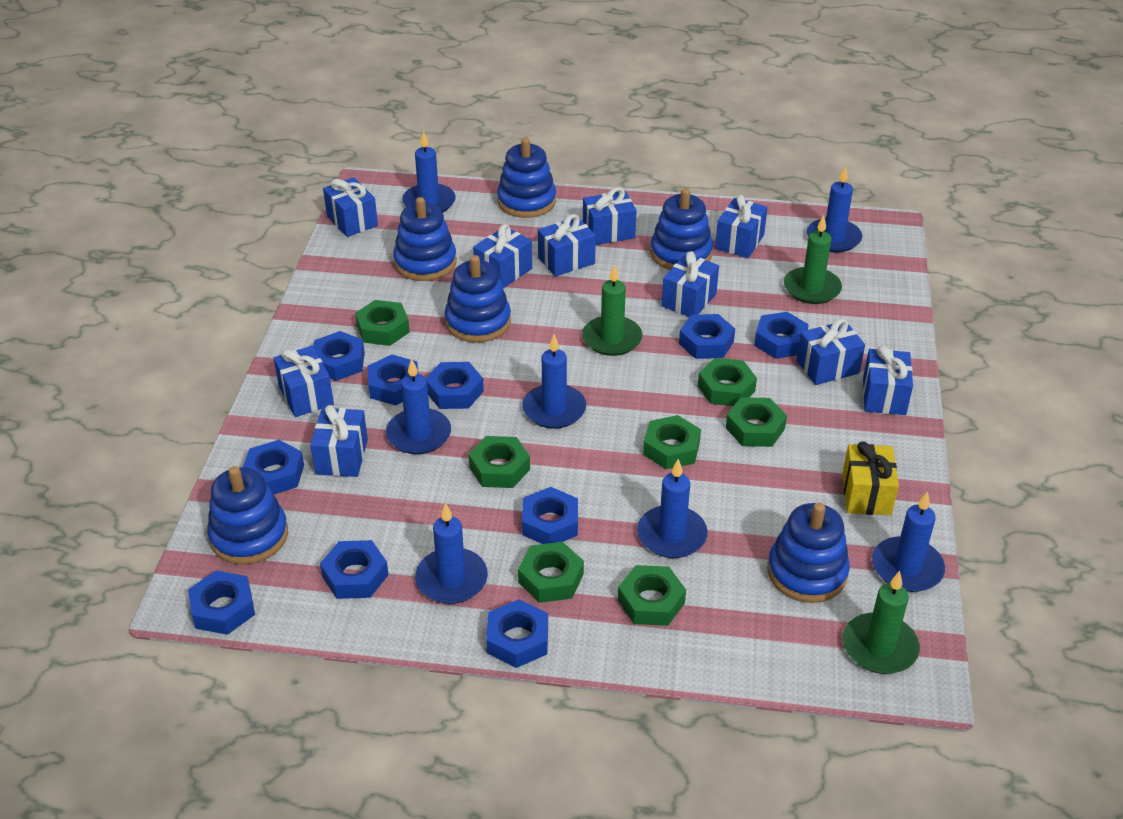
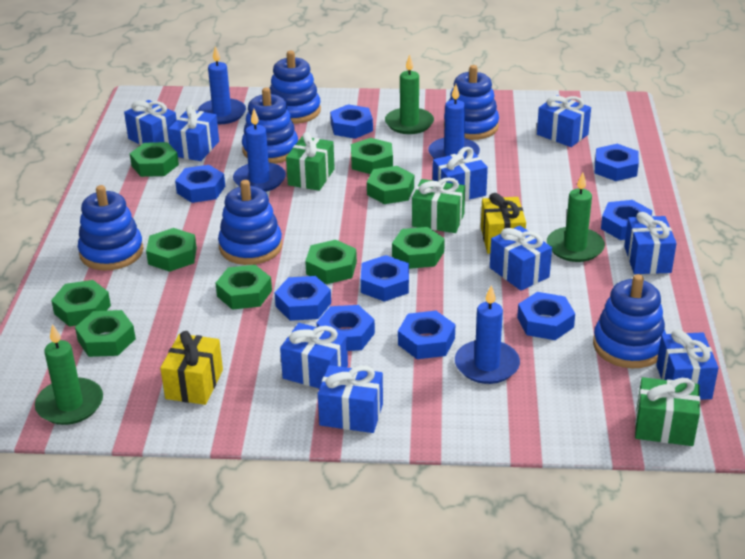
blue candle: [386,358,451,454] [402,131,456,213] [415,503,488,604] [522,335,586,429] [637,459,708,558] [807,166,862,252] [872,491,945,592] = 7 -> [198,46,246,124] [233,109,286,192] [429,84,480,159] [455,285,520,384] = 4
blue gift: [274,346,334,417] [310,405,368,477] [323,177,378,237] [473,224,532,288] [538,214,596,277] [583,187,637,245] [661,251,719,317] [715,195,768,258] [797,318,865,385] [863,346,913,415] = 10 -> [124,100,176,145] [168,105,219,161] [280,323,348,389] [318,365,383,433] [433,147,488,201] [490,226,552,291] [537,95,591,147] [624,212,677,274] [656,329,719,400] = 9
blue nut: [188,571,255,635] [243,440,304,495] [313,331,365,381] [320,540,389,599] [368,355,418,406] [426,362,484,409] [486,599,548,668] [522,487,578,544] [679,314,735,359] [754,312,809,359] = 10 -> [175,165,225,203] [275,276,331,321] [316,305,375,351] [330,104,373,139] [361,255,409,302] [398,311,455,359] [517,292,575,340] [595,144,639,181] [601,200,652,240] = 9
green gift: none = 0 -> [286,132,335,191] [412,177,465,233] [635,377,700,446] = 3
green nut: [355,300,410,346] [469,436,530,488] [518,542,584,603] [618,565,686,626] [643,415,701,470] [698,358,757,406] [726,397,787,447] = 7 -> [51,280,111,327] [75,310,136,357] [130,142,179,177] [146,228,197,272] [216,265,272,310] [305,240,357,284] [351,138,393,174] [367,166,414,204] [392,227,445,269] = 9
yellow gift: [842,441,899,515] = 1 -> [160,331,223,405] [481,193,526,254] = 2

